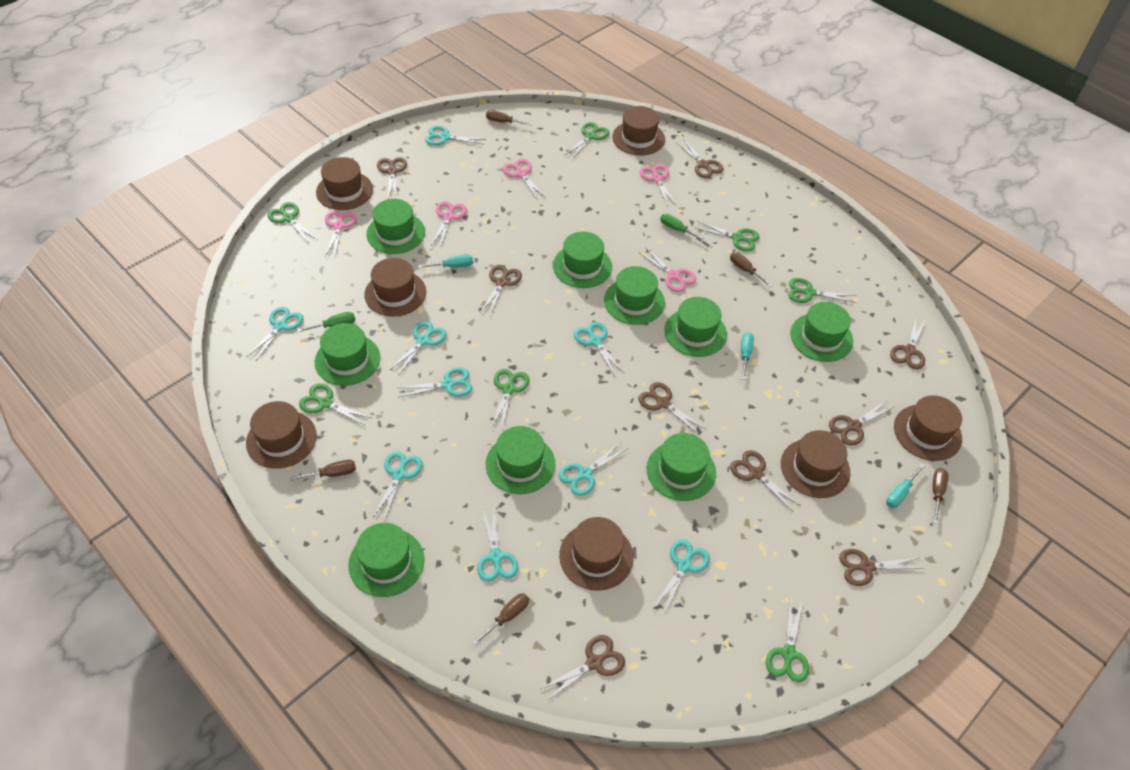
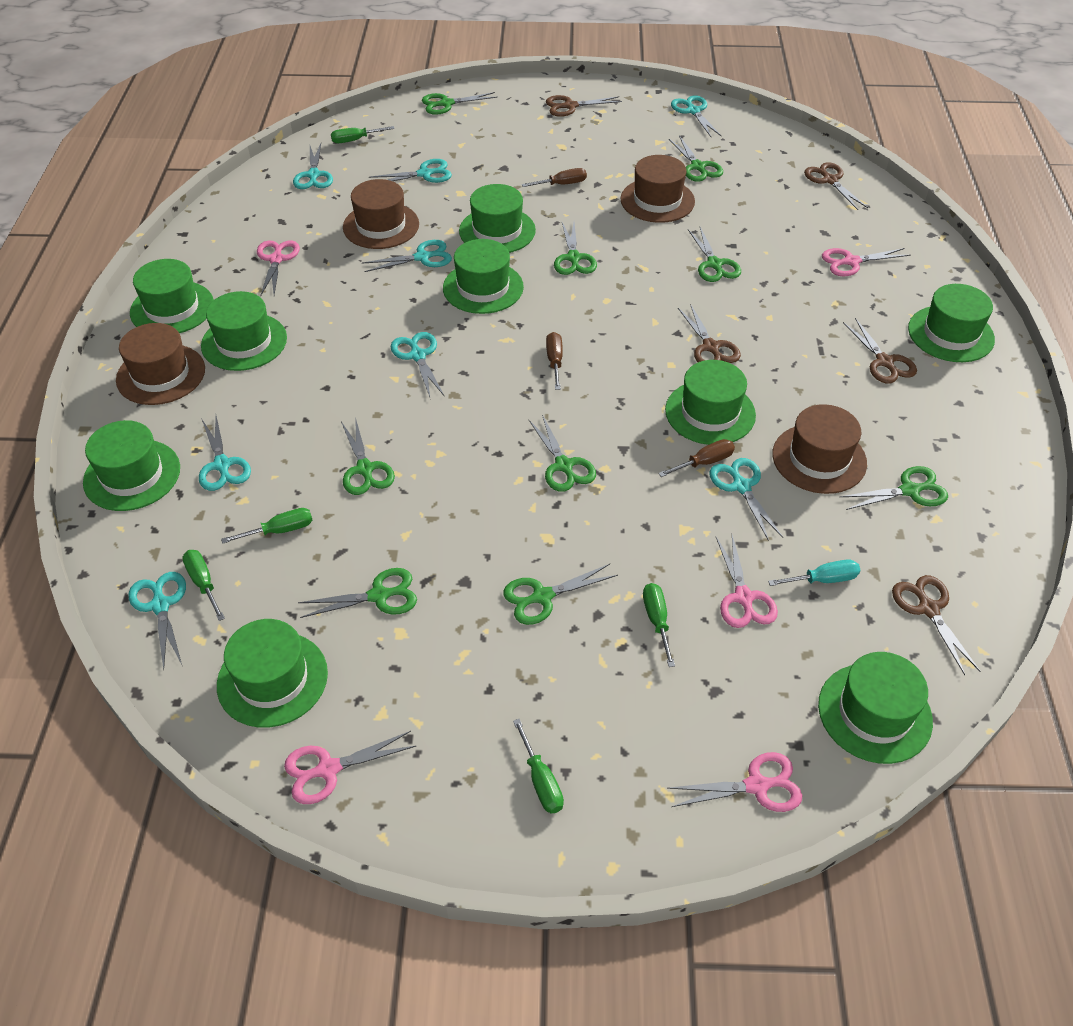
brown hat: [246,401,317,469] [316,157,373,210] [364,258,426,317] [559,517,634,591] [612,106,665,156] [781,430,850,498] [894,395,962,461] = 7 -> [116,323,205,405] [343,179,419,249] [620,155,695,223] [772,404,867,494] = 4
brown scissors: [377,157,407,198] [480,265,522,315] [540,635,625,701] [638,382,707,435] [676,140,724,178] [730,450,801,512] [829,401,895,446] [839,549,924,586] [890,316,926,369] = 9 -> [546,95,622,117] [678,304,741,363] [804,162,868,210] [843,318,917,383] [892,575,981,675] = 5
brown screwdriver: [290,460,356,481] [473,593,529,646] [486,110,532,125] [730,252,773,287] [932,468,948,524] = 5 -> [522,168,587,187] [546,332,563,390] [658,439,735,477] = 3
green scissors: [267,202,316,243] [299,384,371,426] [491,369,530,429] [565,122,609,159] [694,221,759,251] [766,600,809,682] [788,278,856,303] = 7 -> [298,568,417,618] [341,417,395,495] [422,92,498,115] [503,564,618,625] [529,415,596,492] [554,222,597,275] [669,136,723,182] [688,227,741,282] [840,466,948,510] = 9
green screwdriver: [297,312,355,332] [660,214,706,242] = 2 -> [182,550,225,621] [221,508,312,544] [331,126,395,143] [513,719,564,813] [643,583,675,667] = 5
turquoise scissors: [246,307,304,362] [373,451,423,521] [390,321,447,375] [398,367,472,397] [425,126,486,145] [477,508,518,582] [559,443,629,496] [574,322,624,376] [653,539,710,612] = 9 -> [129,572,186,670] [199,416,251,491] [293,144,333,189] [362,240,452,272] [369,159,452,183] [391,332,444,397] [671,95,721,137] [709,458,783,541] = 8
turquoise screwdriver: [418,255,473,268] [741,332,754,379] [886,464,925,508] = 3 -> [768,559,860,586] = 1

